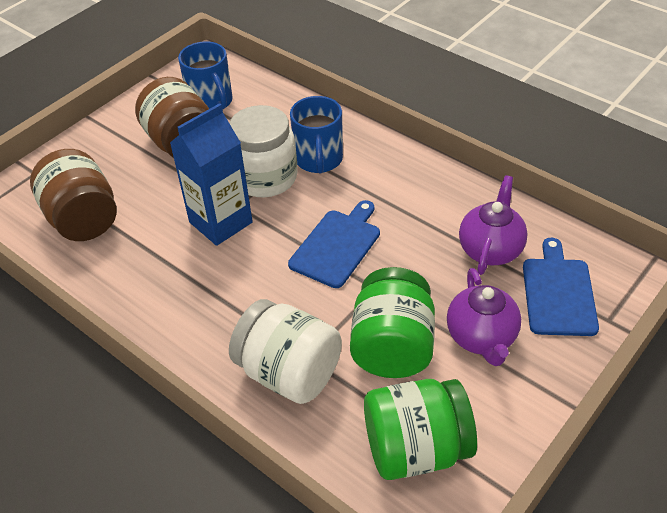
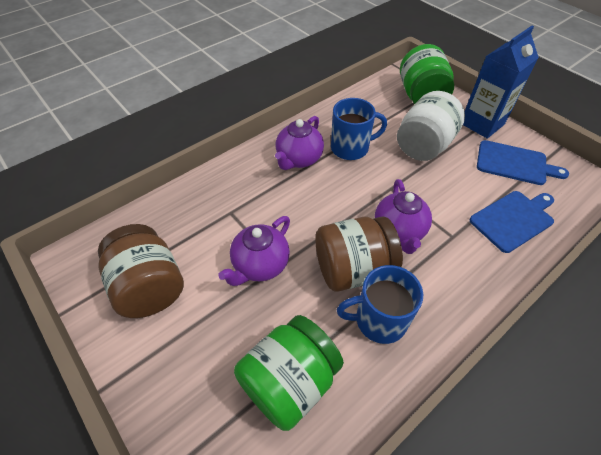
purple teapot: [447,268,521,366] [459,175,528,275] = 2 -> [218,216,290,286] [275,116,324,170] [375,179,432,254] = 3
white jar: [229,105,297,197] [229,299,342,404] = 2 -> [397,91,465,161] = 1

